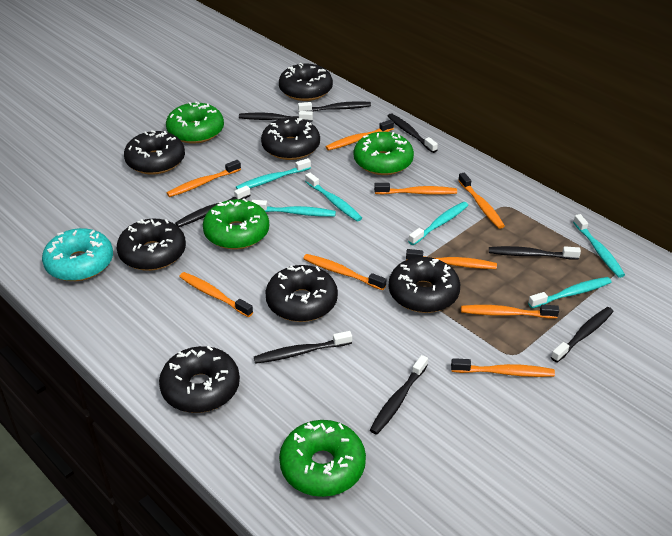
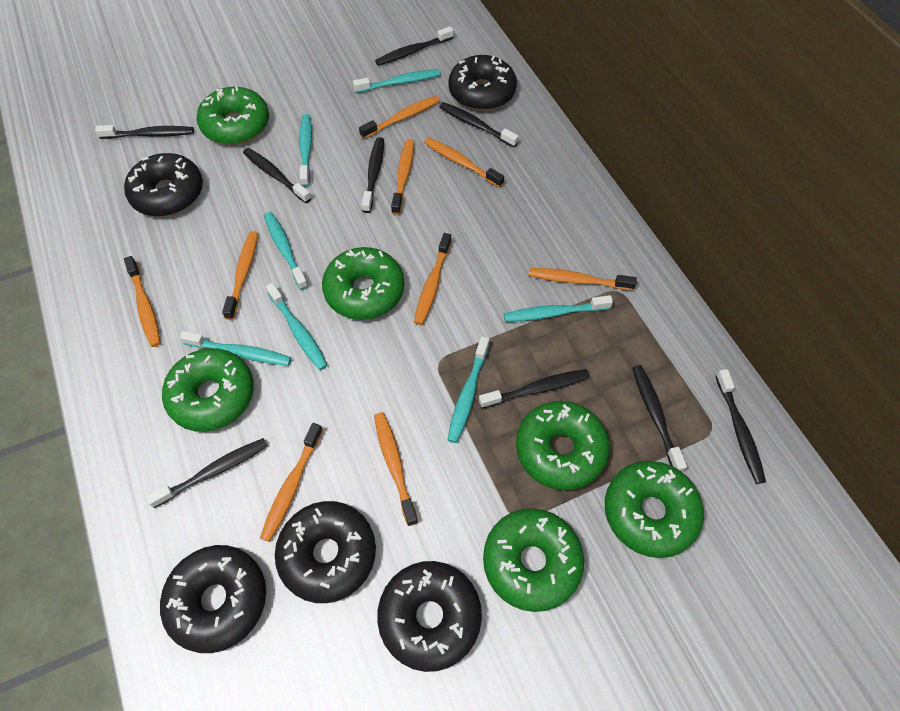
black donut: [117,219,186,271] [124,130,185,175] [159,346,240,413] [261,118,320,160] [265,265,338,322] [279,63,333,101] [389,257,460,313] = 7 -> [124,153,203,217] [160,545,266,653] [275,501,376,603] [377,561,482,672] [448,55,517,111] = 5
black toothbrush: [175,186,251,227] [239,111,313,122] [254,331,352,364] [298,101,371,112] [370,355,428,435] [388,113,438,153] [489,246,581,260] [551,307,614,362] = 8 -> [95,125,194,139] [146,438,268,508] [243,148,311,203] [362,137,384,213] [375,26,454,66] [439,102,519,147] [479,369,590,408] [632,365,687,472] [716,369,766,484] = 9
green donut: [166,102,224,144] [203,198,269,249] [279,420,366,497] [354,132,414,175] = 4 -> [162,348,254,432] [197,86,269,145] [322,247,404,320] [483,508,584,612] [516,401,610,490] [605,461,704,558] = 6
turquoise donut: [42,228,113,281] = 1 -> none = 0
turquoise toothbrush: [236,158,311,189] [251,200,336,217] [305,173,362,222] [408,202,468,245] [528,277,612,308] [573,214,625,278] = 6 -> [180,331,291,366] [264,212,308,290] [266,283,328,370] [299,114,312,187] [353,69,441,93] [447,336,489,443] [504,295,613,322] = 7

